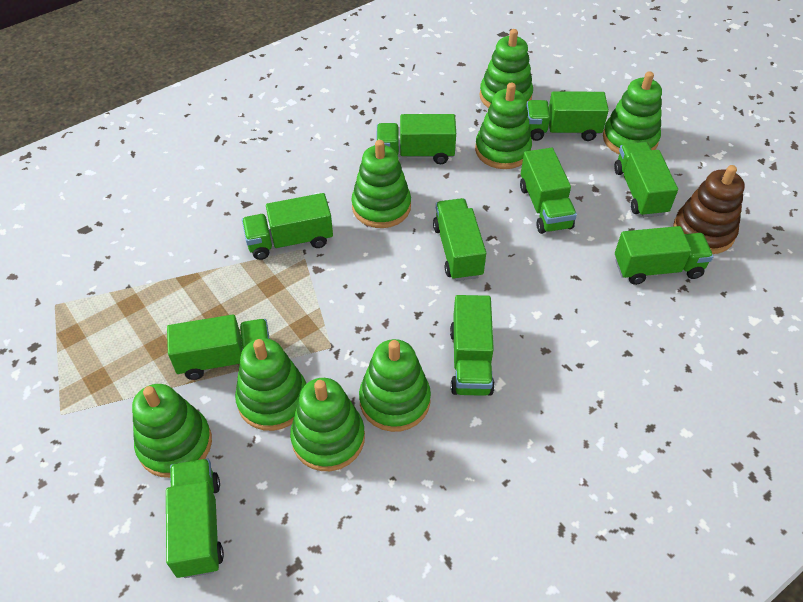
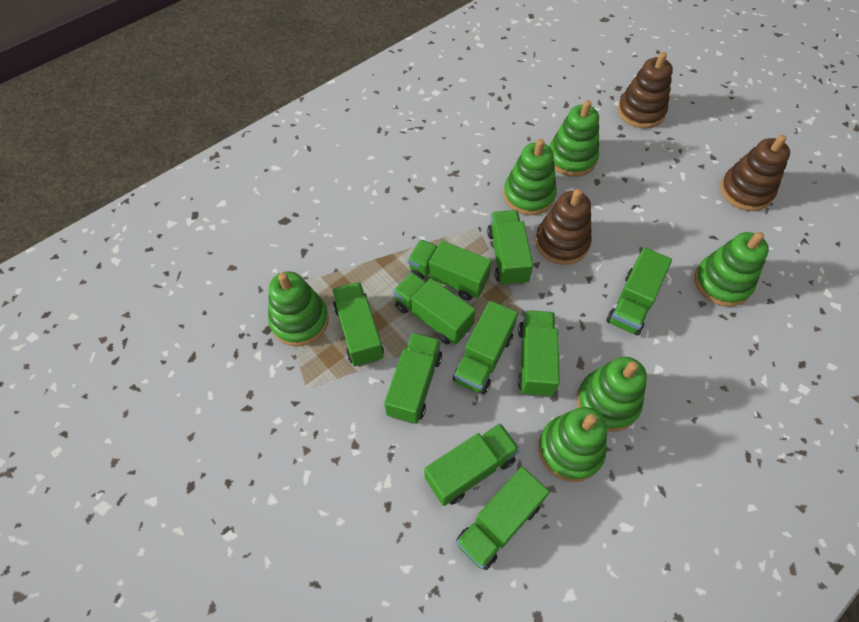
brown stacking toy: [673,165,745,254] = 1 -> [535,189,592,265] [618,52,673,129] [720,135,790,211] = 3
green stacking toy: [132,384,212,478] [235,338,306,431] [290,378,365,471] [351,140,411,228] [359,339,431,432] [475,83,532,169] [479,29,533,108] [603,71,662,154] = 8 -> [268,271,329,346] [503,139,557,215] [538,407,607,482] [549,100,599,177] [577,357,647,432] [694,232,769,307] = 6

